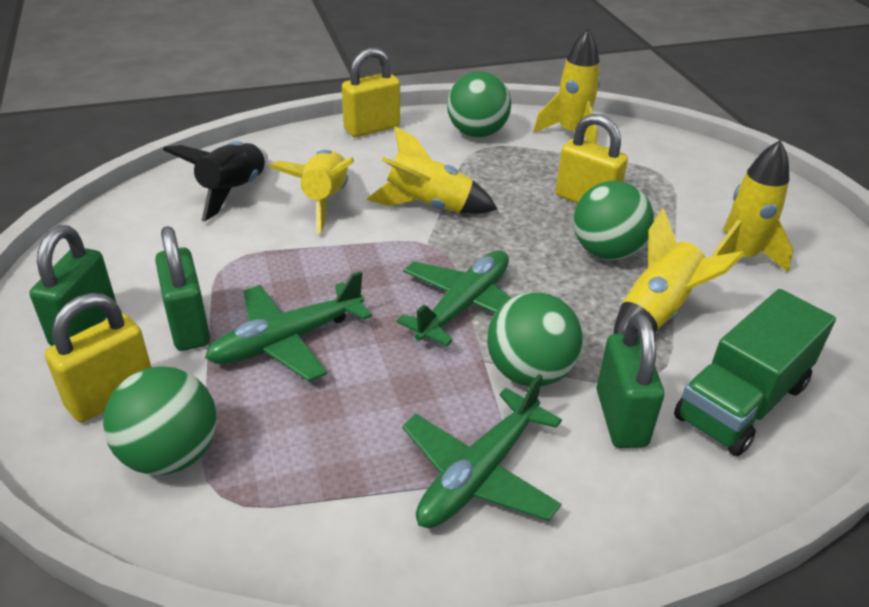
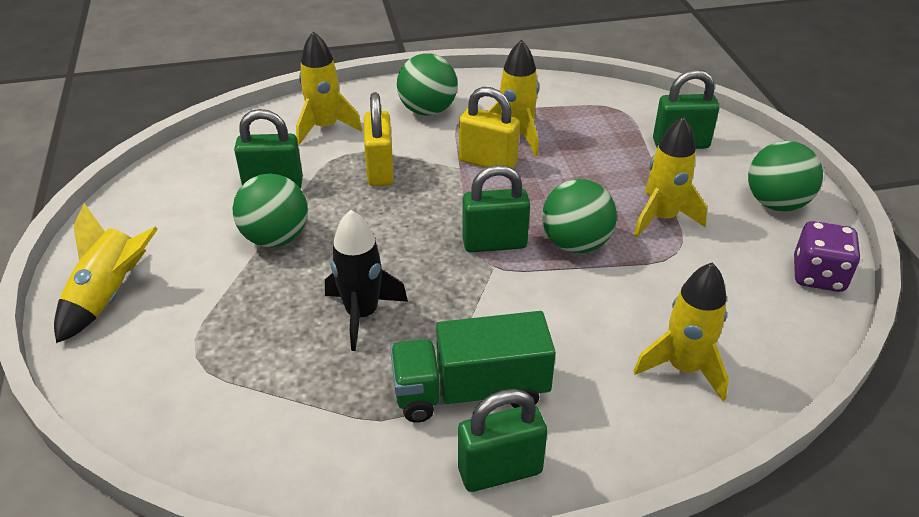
green padlock: [30,225,116,346] [155,226,210,351] [597,313,664,448] = 3 -> [234,109,303,188] [458,389,547,492] [462,165,530,253] [653,69,719,149] = 4
green plane: [205,271,372,381] [397,250,511,347] [402,374,562,528] = 3 -> none = 0
purple dice: none = 0 -> [794,221,861,292] = 1
yellow padlock: [45,293,152,422] [342,48,400,137] [556,114,628,203] = 3 -> [364,92,394,186] [459,87,520,169] = 2

